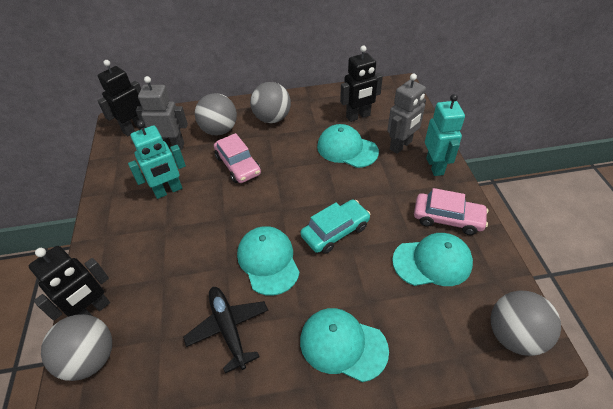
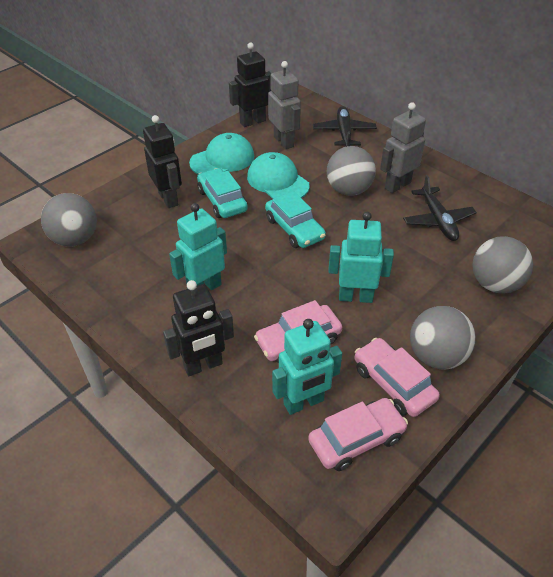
black plane: [183,287,268,373] = 1 -> [313,106,377,147] [403,175,477,241] = 2
pink car: [214,133,261,183] [414,188,488,235] = 2 -> [254,300,342,363] [308,398,408,471] [354,338,440,417] = 3
turquoise cap: [237,226,300,296] [300,308,389,382] [317,124,379,168] [392,233,473,286] = 4 -> [189,133,254,174] [247,152,310,199] = 2
turquoise car: [300,199,370,254] = 1 -> [197,168,248,218] [265,191,326,248] = 2
turquoise robot: [128,121,186,199] [425,94,465,176] = 2 -> [169,203,227,290] [272,319,342,415] [328,212,394,303] = 3

